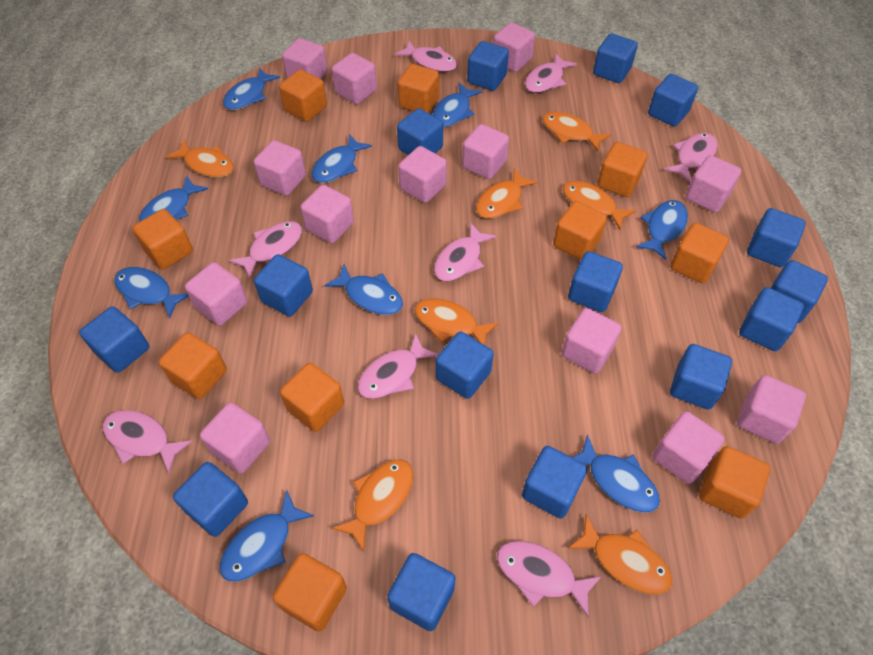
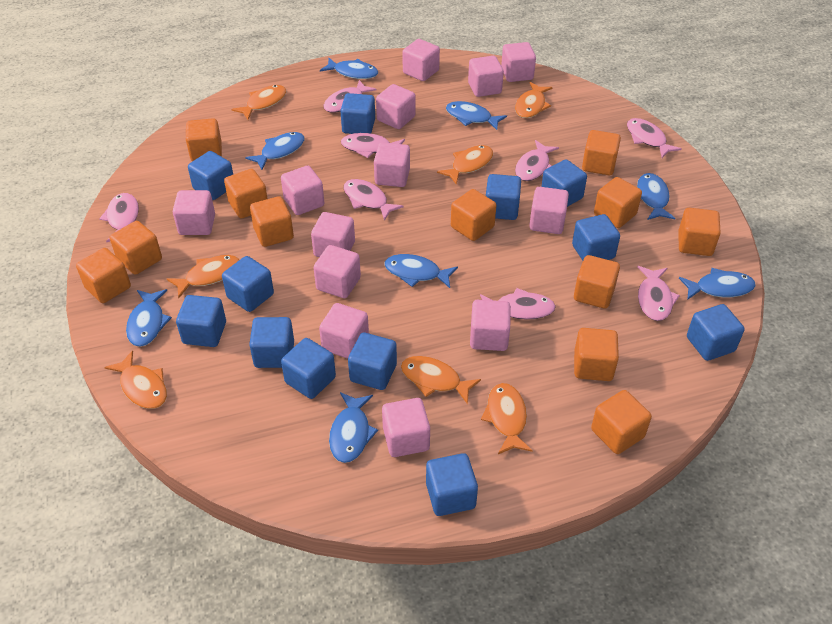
blue cube: [79,307,149,373] [173,462,248,537] [254,254,313,316] [387,553,455,631] [397,108,443,155] [436,332,494,399] [467,41,509,91] [522,446,587,519] [568,251,623,312] [593,33,638,83] [648,74,698,127] [670,344,732,410] [739,287,804,351] [747,208,806,267] [771,260,828,323] = 15 -> [176,295,226,347] [188,151,233,200] [222,256,274,312] [249,317,294,368] [281,338,336,399] [340,93,375,134] [348,332,397,390] [426,453,478,516] [486,174,521,220] [541,159,587,207] [572,214,620,261] [687,304,745,361] = 12
blue fish: [114,267,189,318] [139,175,208,222] [220,490,314,582] [223,67,280,110] [312,134,372,183] [324,264,403,315] [432,83,482,127] [572,434,660,513] [636,200,688,260] = 9 -> [126,289,172,347] [245,132,304,170] [320,58,378,79] [329,392,378,463] [384,254,458,288] [446,101,507,130] [637,173,675,220] [679,268,756,300] = 8
orange cube: [132,209,193,269] [159,332,227,399] [273,553,347,632] [279,69,327,122] [280,363,344,432] [398,64,439,113] [553,201,607,260] [597,142,647,197] [670,223,729,283] [699,446,770,518] = 10 -> [76,248,131,303] [110,221,162,275] [186,118,222,162] [224,169,268,218] [250,196,294,247] [451,189,496,241] [574,255,620,309] [574,328,619,381] [582,130,621,175] [591,390,652,454] [594,177,642,228] [678,208,721,256] = 12

